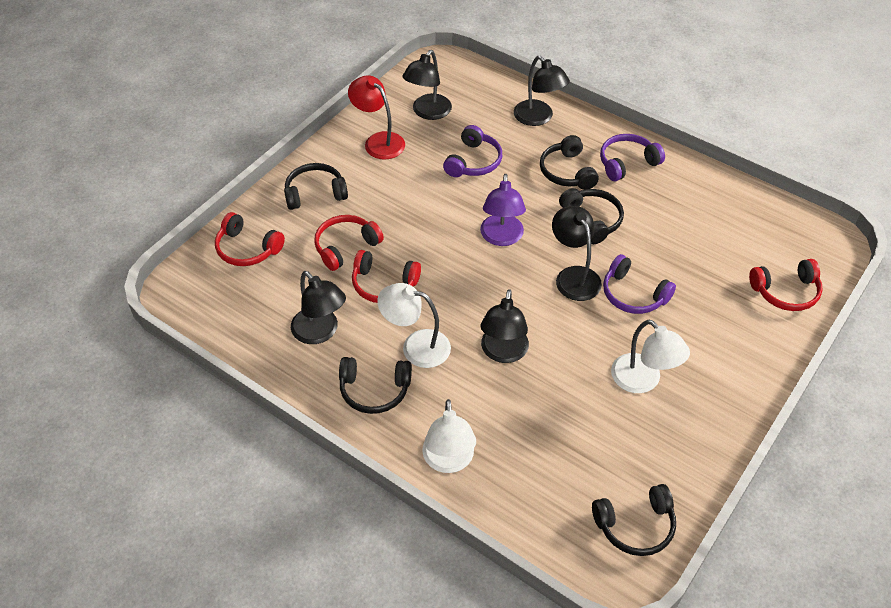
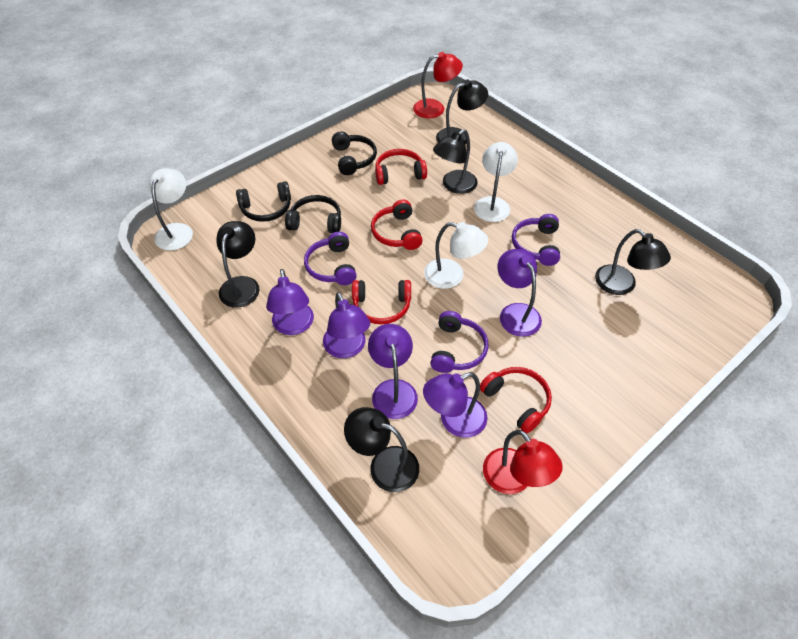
black headphones: [284,163,348,210] [339,357,412,414] [540,135,599,190] [559,188,624,244] [592,484,676,556] = 5 -> [236,181,291,222] [285,195,341,233] [332,131,377,175] = 3
purple lamp: [480,174,526,246] = 1 -> [266,269,314,335] [323,292,370,358] [368,324,418,419] [423,372,488,438] [497,249,542,337] = 5
red lamp: [348,75,405,160] = 1 -> [413,52,463,118] [483,430,563,494] = 2

